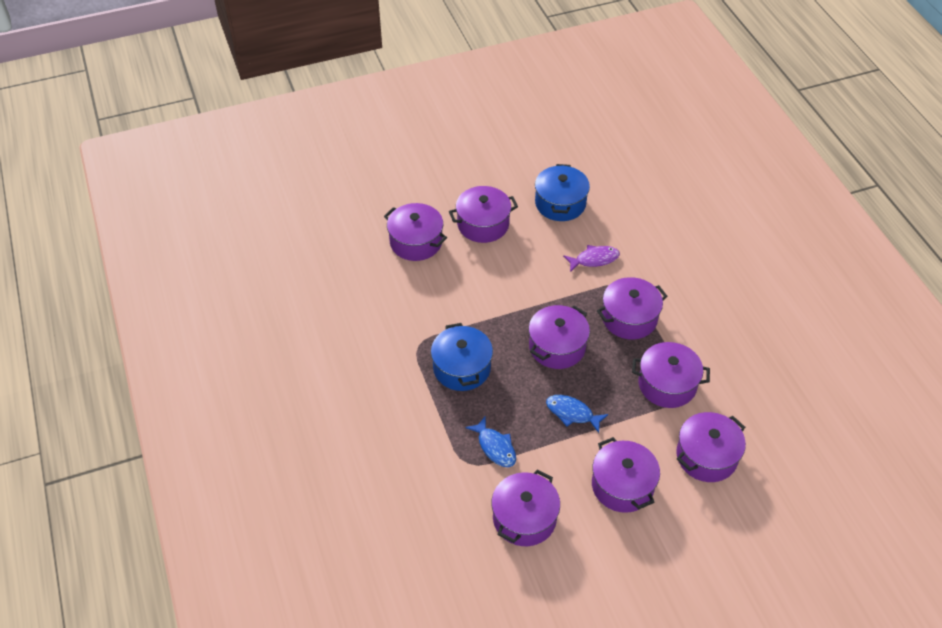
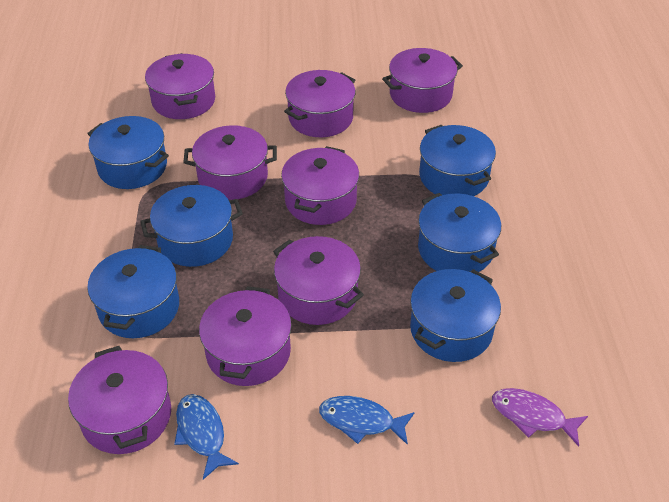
blue pot: [431,323,493,391] [535,164,590,221] = 2 -> [87,116,169,189] [87,245,179,338] [140,185,243,267] [410,269,501,362] [418,193,501,272] [419,125,496,196] = 6

